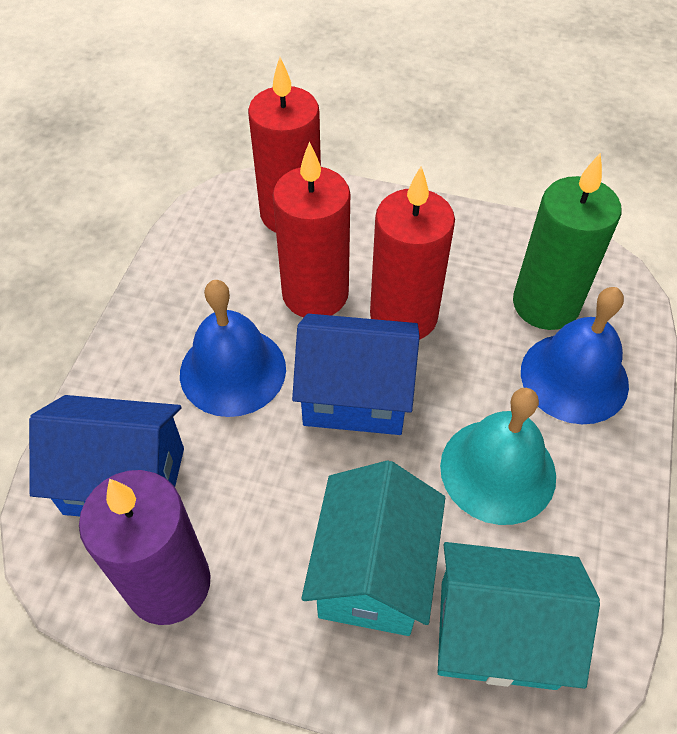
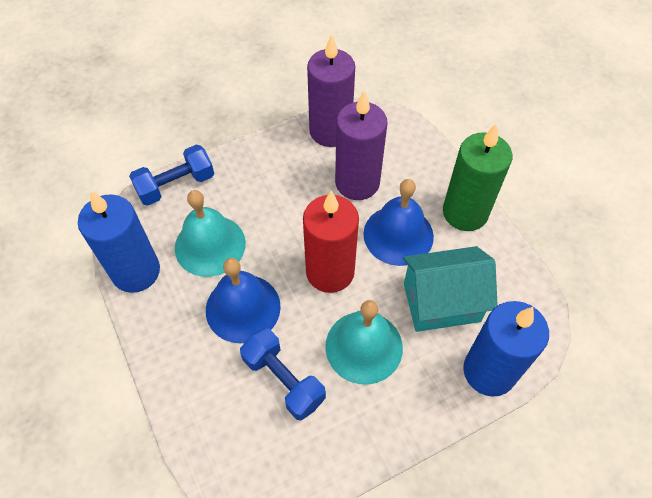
blue candle: none = 0 -> [78,191,160,293] [463,301,549,397] = 2
blue dumbbell: none = 0 -> [129,145,214,206] [240,328,326,421] = 2
blue house: [29,395,184,516] [292,314,420,435] = 2 -> none = 0
purple candle: [79,470,211,625] = 1 -> [307,34,355,147] [335,90,388,200] = 2
red candle: [248,57,321,233] [273,141,350,317] [370,166,455,340] = 3 -> [303,191,359,293] = 1
turquoise bell: [440,388,556,525] = 1 -> [175,190,246,277] [325,300,403,385] = 2
turquoise house: [302,461,445,636] [438,542,600,690] = 2 -> [403,246,498,332] = 1

